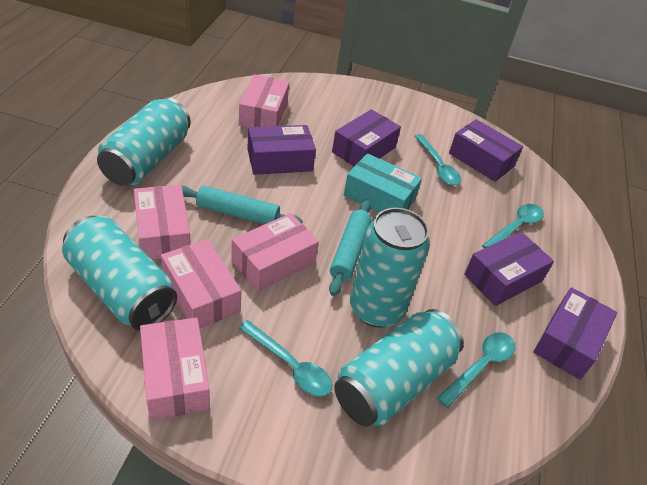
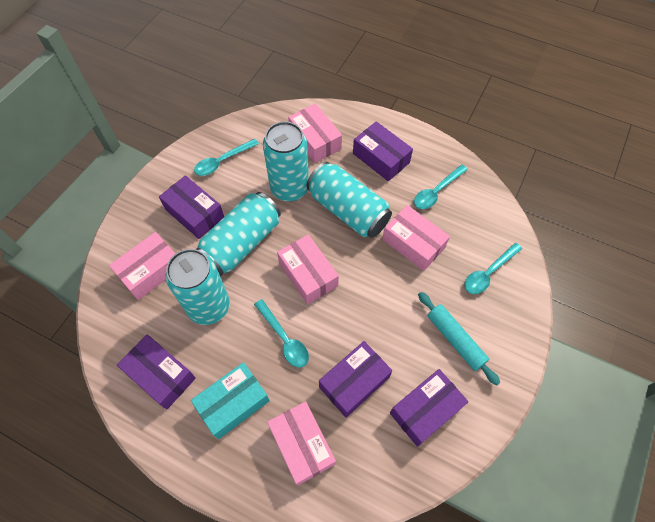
turquoise rolling pin: [182,186,303,224] [329,200,372,296] = 2 -> [418,292,500,386] = 1

